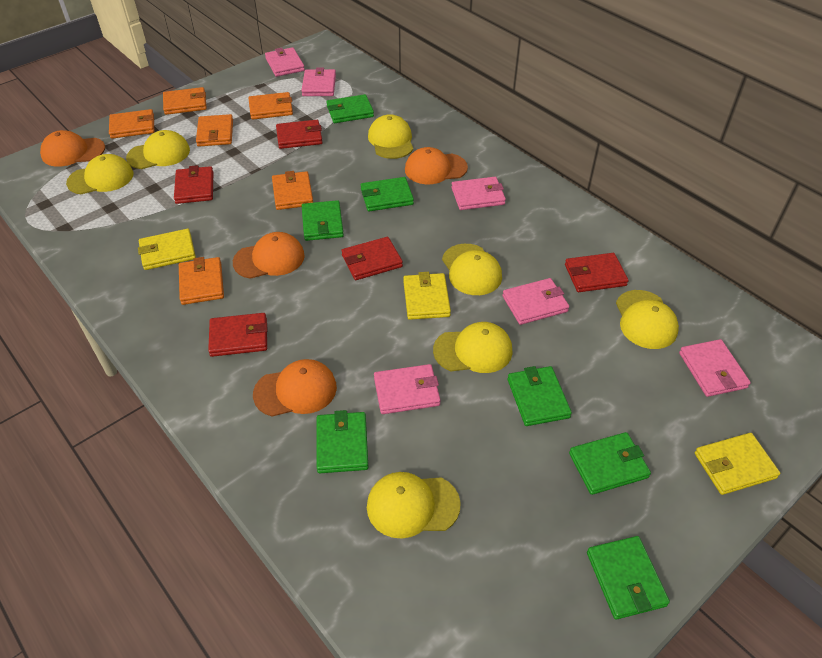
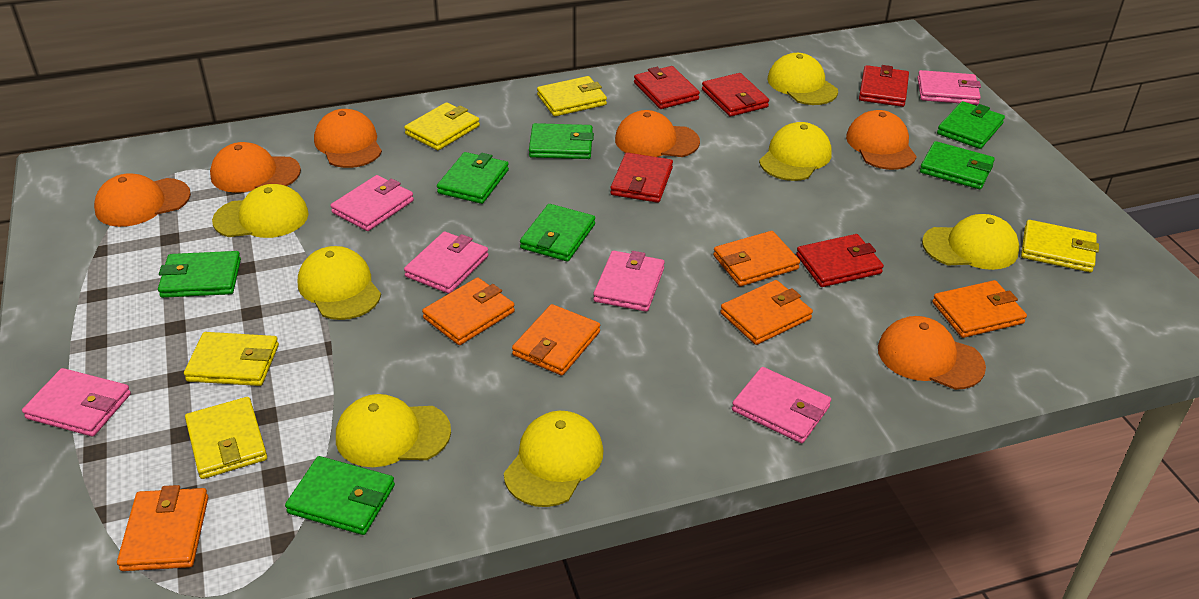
orange cap: [40,130,105,167] [233,232,305,279] [253,359,337,416] [405,147,468,184] = 4 -> [94,173,191,227] [210,142,301,193] [314,109,382,168] [615,110,700,157] [846,110,917,170] [878,316,986,390] = 6
yellow wallet: [138,229,196,270] [403,272,451,320] [695,433,780,495] = 3 -> [184,332,279,386] [185,397,267,479] [404,102,480,150] [537,76,607,116] [1021,220,1099,272] = 5

